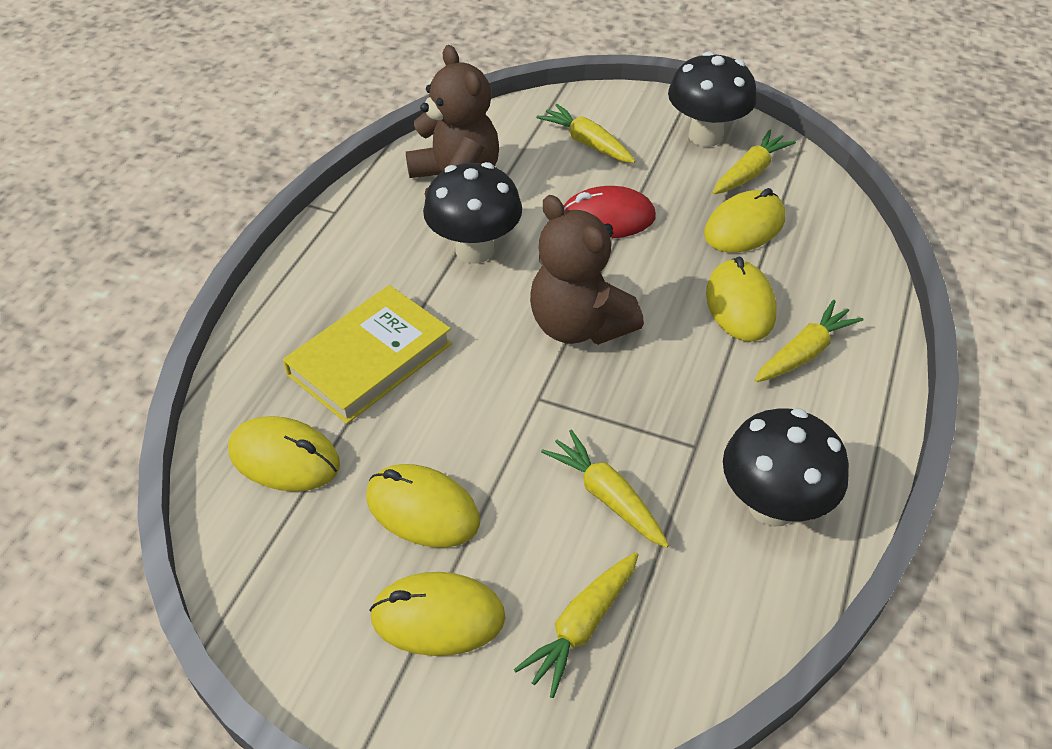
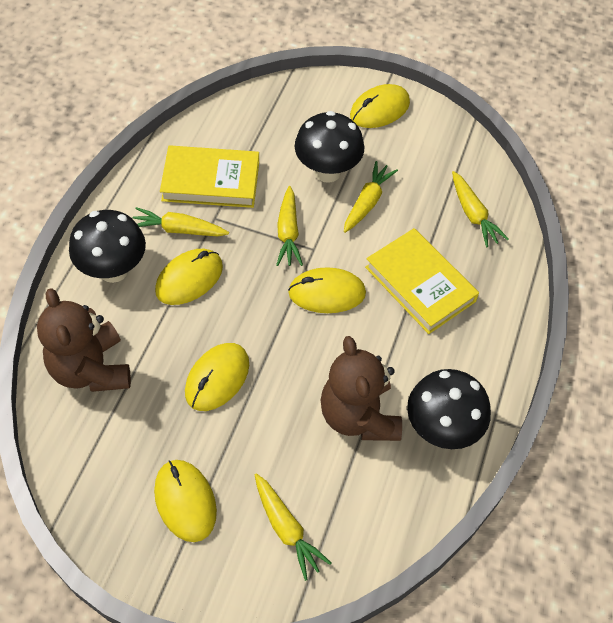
red mouse: [564,186,656,239] = 1 -> none = 0
yellow book: [283,285,452,424] = 1 -> [160,145,259,208] [365,228,479,334] = 2

